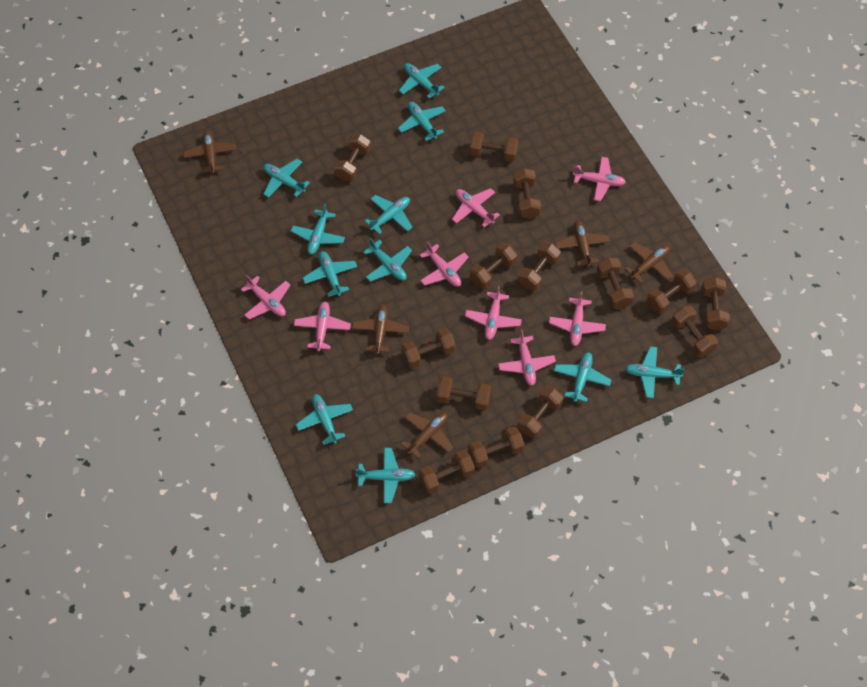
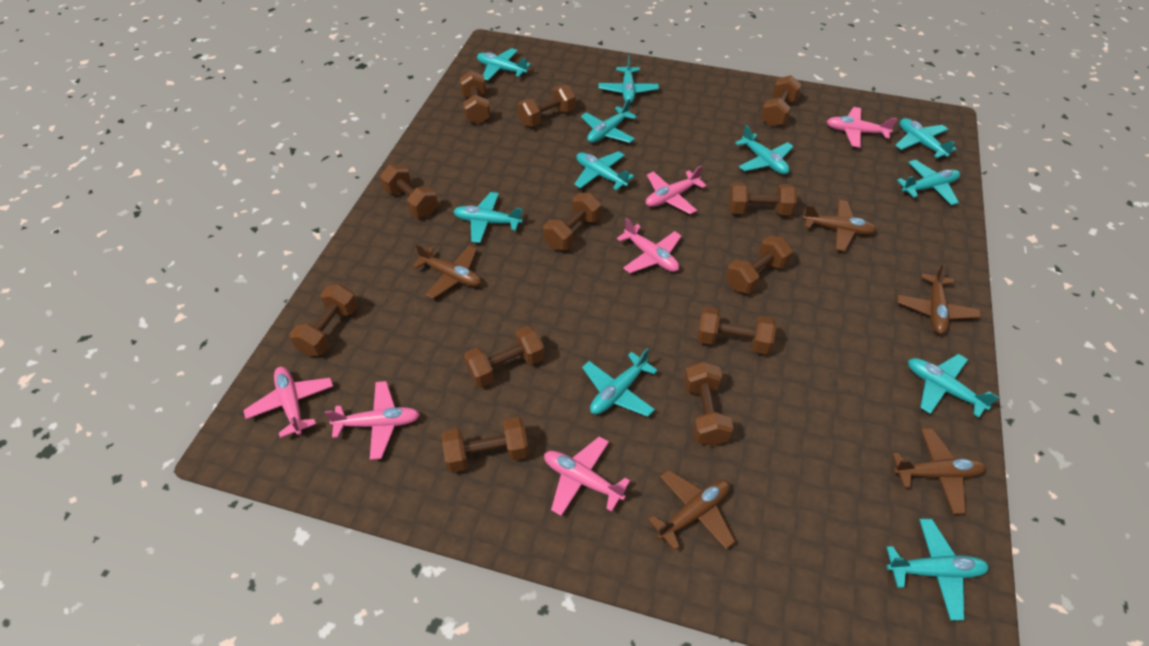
brown dumbbell: [334,134,371,181] [401,328,455,369] [419,450,475,494] [437,376,491,411] [468,426,525,468] [469,132,519,162] [470,243,517,289] [513,168,541,219] [517,386,563,438] [518,242,561,291] [597,257,634,309] [647,269,697,314] [672,306,718,357] [702,277,730,330] = 14 -> [289,284,358,356] [380,165,438,217] [442,417,529,473] [460,71,490,124] [464,326,545,387] [518,85,576,127] [543,193,602,250] [684,361,734,446] [697,307,776,355] [726,235,793,294] [728,183,797,215] [761,75,802,127] = 12
pink plane: [241,275,290,319] [294,302,351,351] [420,241,468,287] [452,188,500,228] [465,286,522,340] [498,330,556,386] [549,291,606,346] [573,157,626,201] = 8 -> [243,367,333,438] [325,381,420,460] [544,436,630,516] [617,218,681,273] [646,165,707,214] [827,107,897,148] = 6

